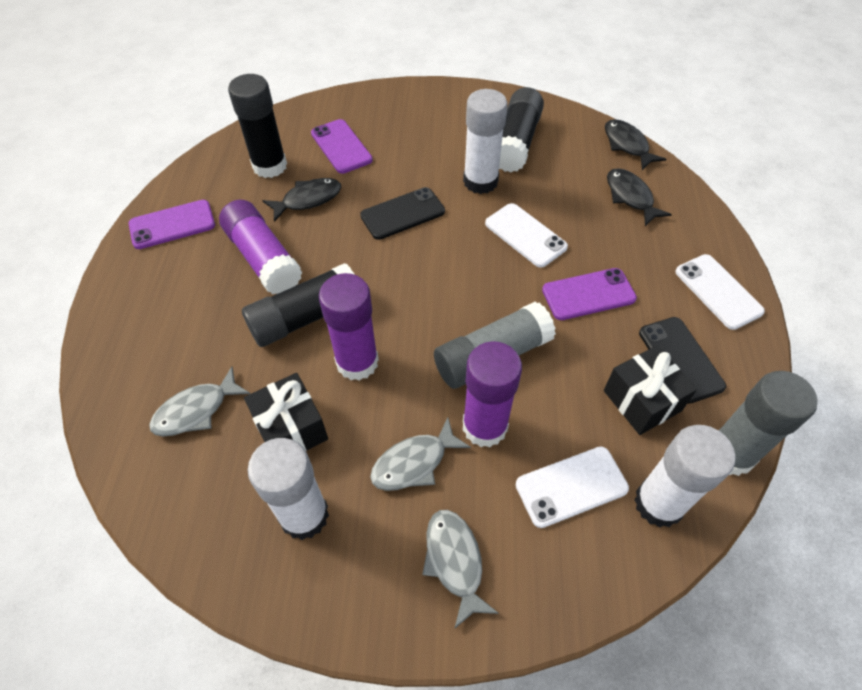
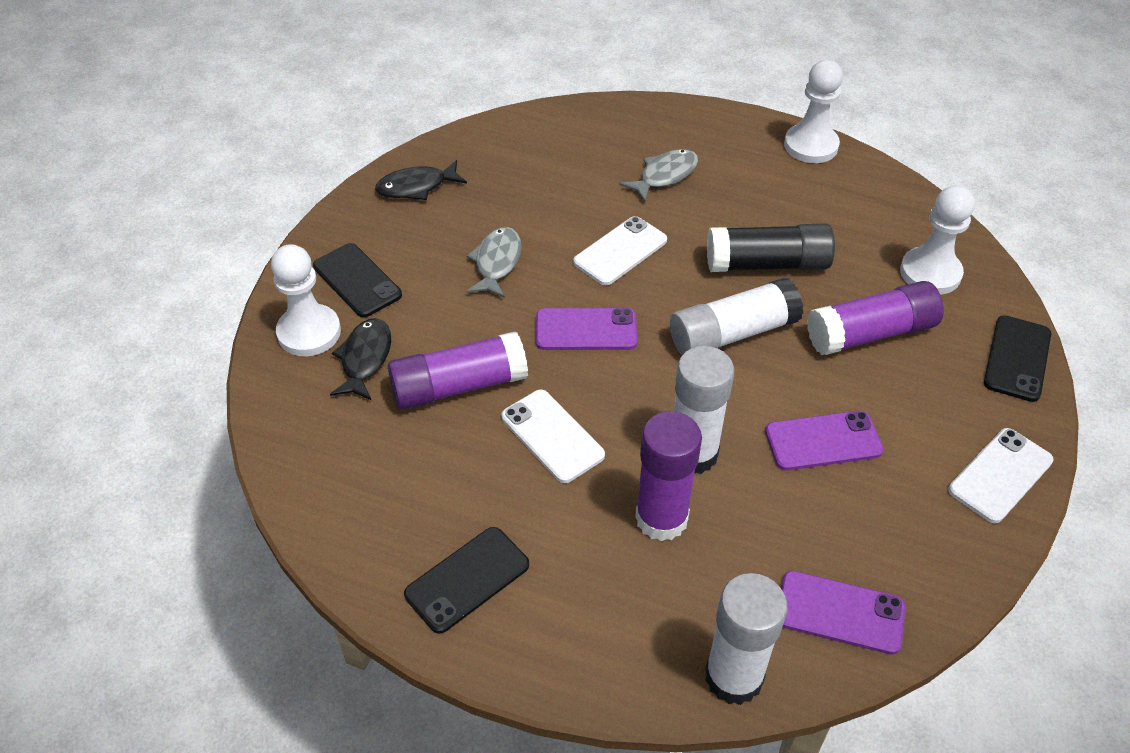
black fish: [263,178,341,222] [605,119,666,170] [607,168,672,226] = 3 -> [330,318,391,401] [375,160,467,200] = 2
black gift: [244,373,328,451] [604,345,697,435] = 2 -> none = 0
black glue stick: [228,74,287,178] [242,263,355,347] [499,87,544,173] = 3 -> [707,223,835,272] = 1
black phone: [360,187,445,240] [639,317,726,404] = 2 -> [313,243,402,317] [404,527,529,634] [984,315,1051,402] = 3
grey fish: [149,367,250,436] [370,417,471,491] [422,510,499,629] = 3 -> [466,227,522,298] [620,149,698,202] = 2
grey glue stick: [434,302,556,389] [719,371,818,476] = 2 -> none = 0
white pawn: none = 0 -> [271,244,341,356] [784,60,843,163] [900,185,975,295] = 3

